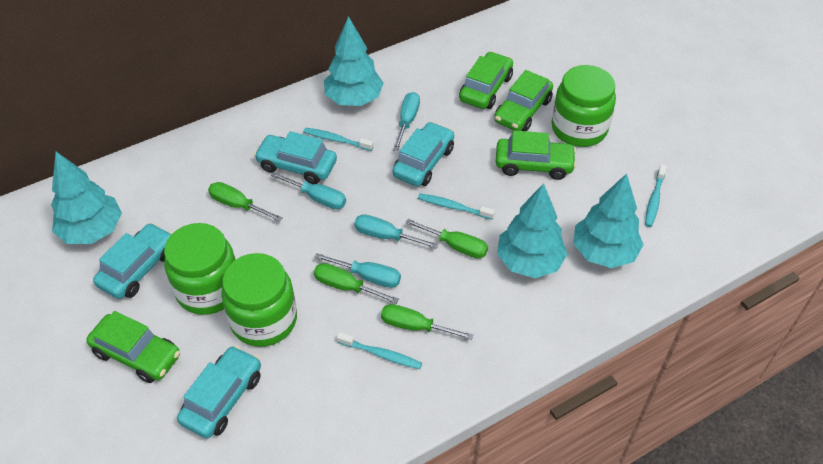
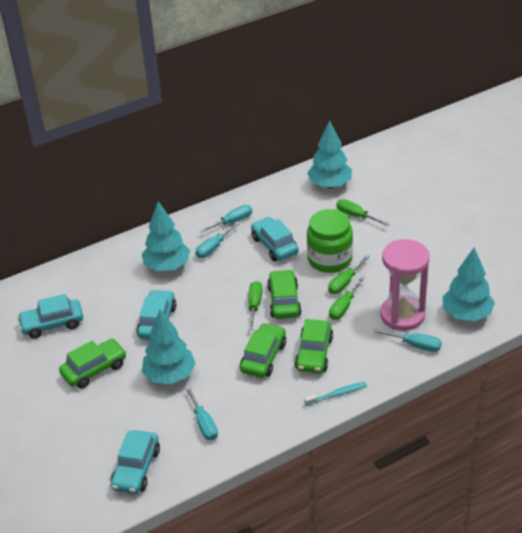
green jar: [164,223,236,315] [221,253,297,347] [551,65,616,147] = 3 -> [307,209,353,273] = 1
pink hourglass: none = 0 -> [380,239,430,331] = 1
turquoise toothbrush: [303,128,374,151] [337,332,422,369] [418,193,495,220] [645,164,667,227] = 4 -> [304,382,367,406] = 1

